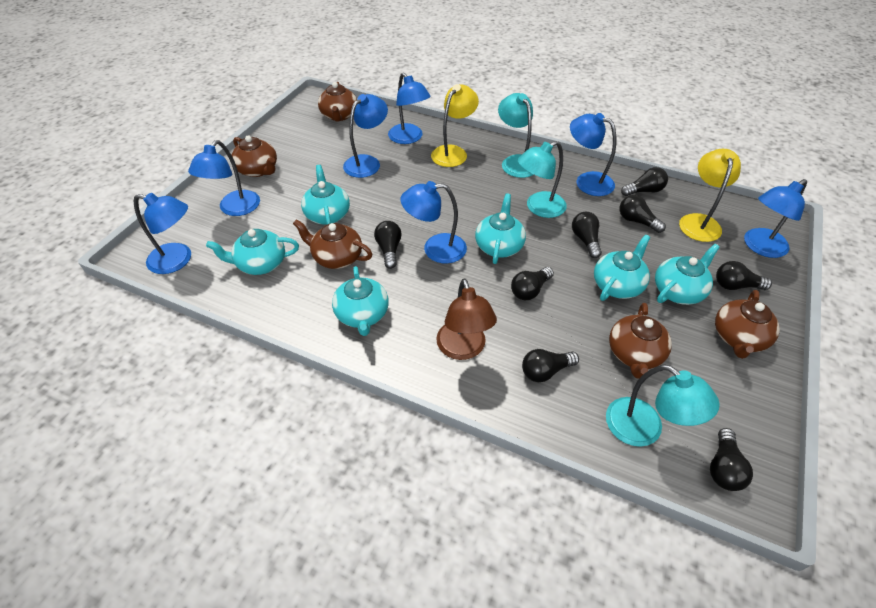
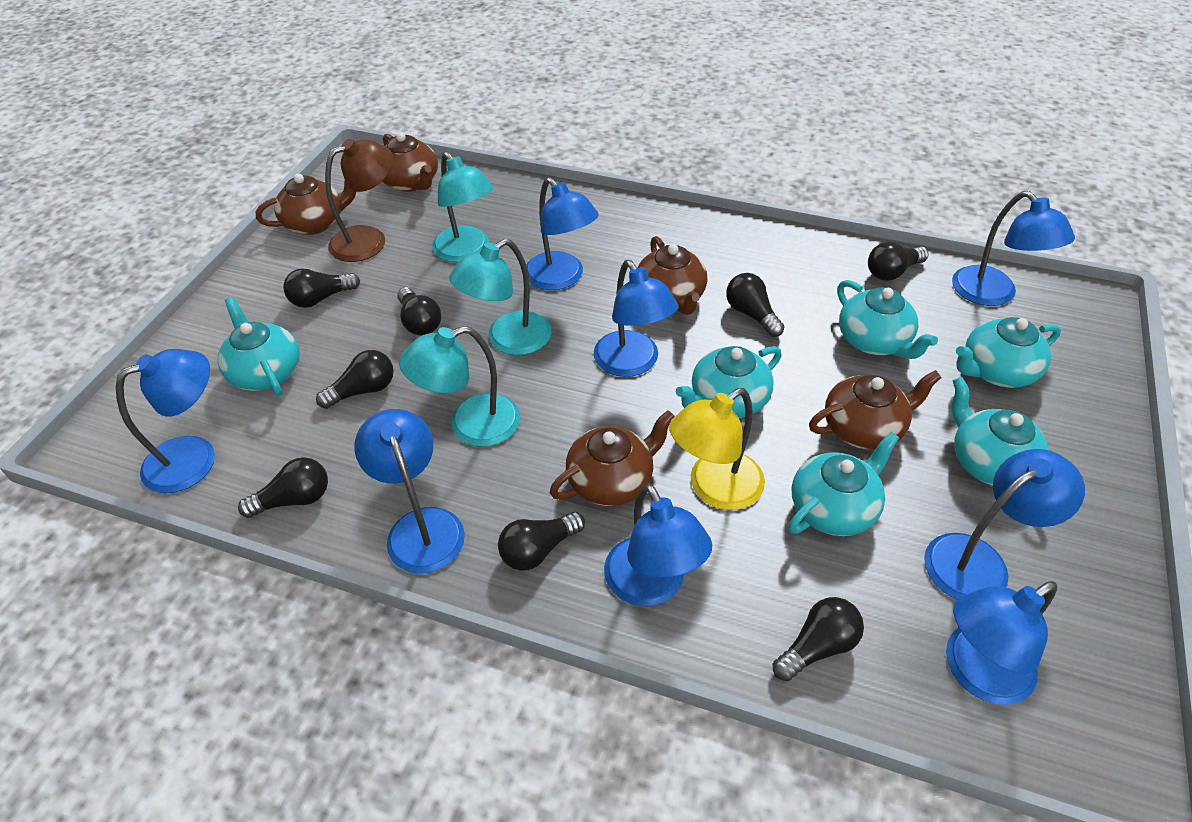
blue lamp: [134,193,191,274] [188,140,260,216] [343,94,388,178] [388,73,431,144] [400,181,467,264] [570,113,616,196] [744,179,807,258] = 7 -> [116,349,215,493] [354,409,465,574] [526,177,599,290] [594,260,679,377] [604,483,712,606] [924,449,1085,599] [946,581,1057,705] [952,191,1075,306] = 8
yellow lamp: [431,84,479,167] [679,149,741,242] = 2 -> [669,388,765,510] = 1

